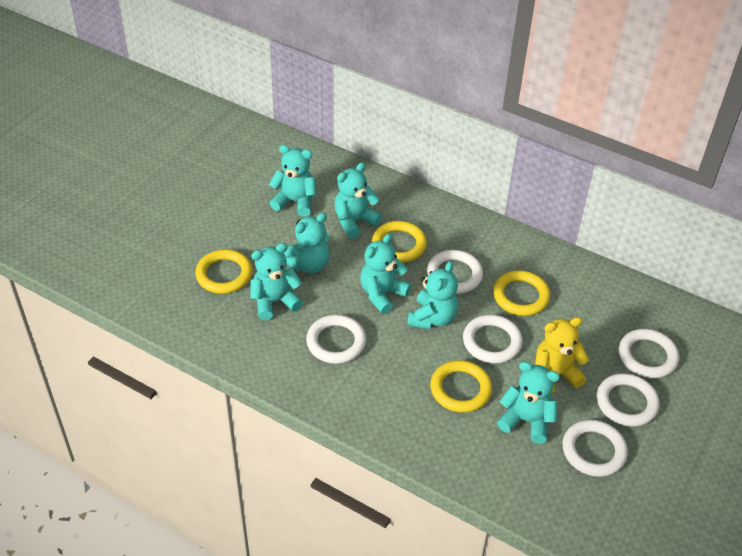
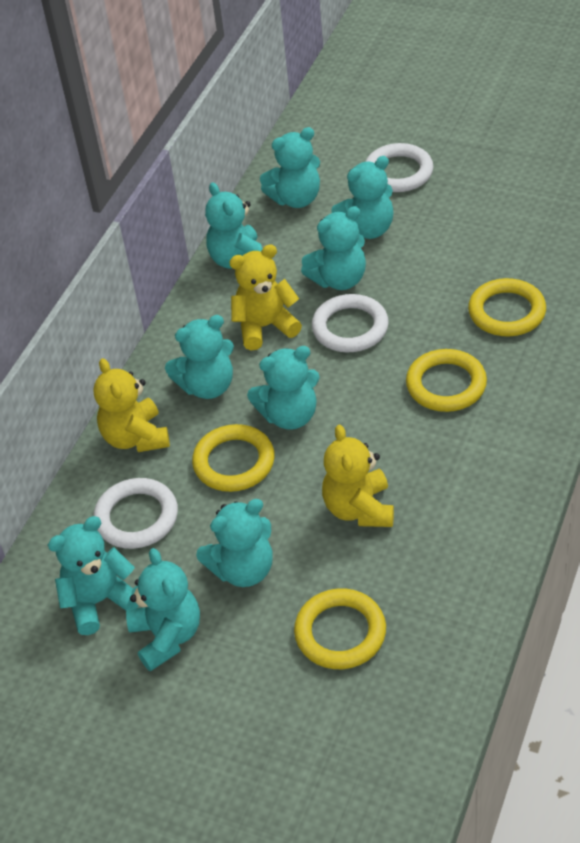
turquoise teddy bear: [250,243,303,320] [269,145,317,217] [284,213,330,273] [334,162,382,239] [360,233,411,314] [407,261,459,329] [497,361,560,444] = 7 -> [48,516,139,635] [126,548,200,671] [165,315,234,399] [196,499,273,587] [205,182,263,269] [247,346,320,430] [260,127,320,208] [301,206,366,290] [331,156,393,239] = 9
white ring: [306,315,366,364] [427,250,483,294] [463,315,523,363] [562,420,628,477] [597,373,660,427] [619,329,679,378] = 6 -> [94,478,178,549] [312,294,389,352] [365,143,433,192] = 3
yellow teddy bear: [535,317,589,393] = 1 -> [94,358,170,452] [229,244,302,350] [322,425,394,527] = 3

